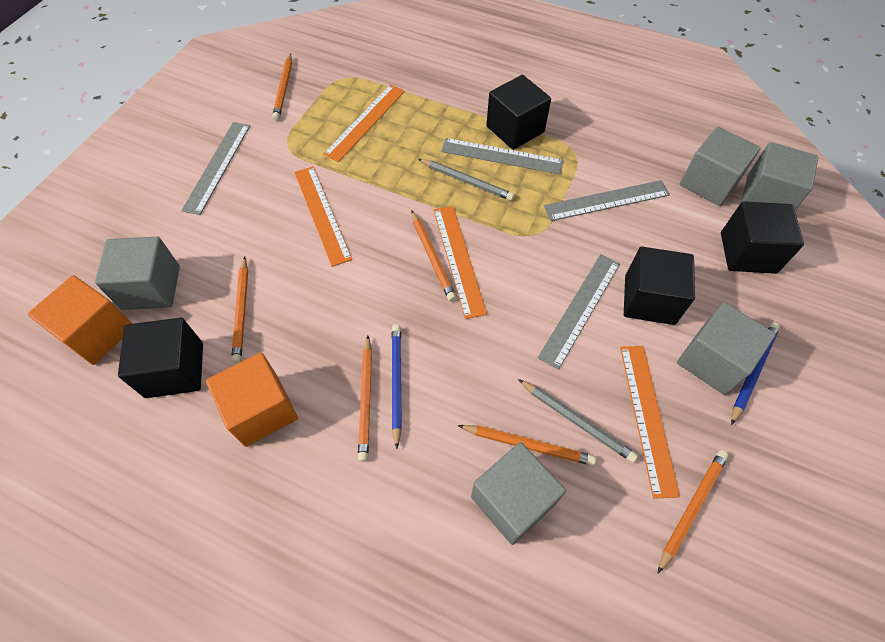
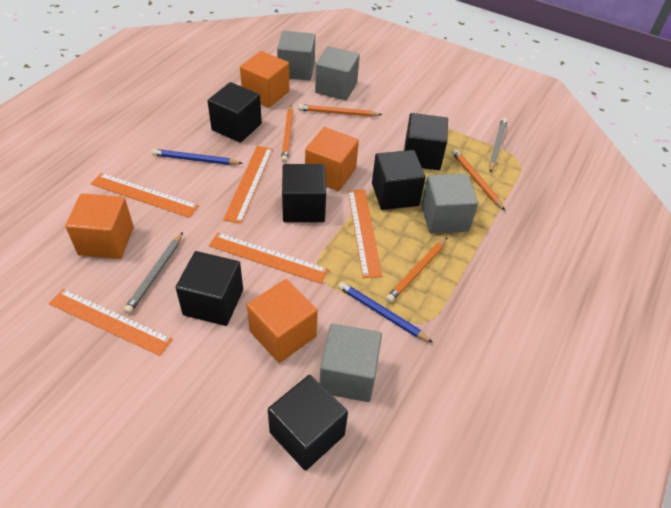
black cube: [118,318,203,398] [486,75,551,150] [624,247,695,325] [721,201,804,274] = 4 -> [176,251,243,326] [208,82,262,143] [268,375,348,471] [282,164,326,222] [372,150,426,210] [404,113,448,170] = 6
grey cube: [95,236,180,310] [471,442,566,545] [677,302,776,395] [680,127,760,206] [741,142,819,210] = 5 -> [277,31,315,81] [315,46,360,100] [320,323,382,402] [421,174,478,234] = 4
grey ruler: [181,122,250,215] [441,138,564,174] [538,254,620,370] [544,180,670,221] = 4 -> none = 0
orange cube: [28,275,133,365] [206,353,298,447] = 2 -> [65,193,134,259] [240,51,289,108] [247,279,318,363] [305,127,359,191] = 4
orange pencil: [231,256,248,364] [272,53,292,121] [358,336,372,462] [411,210,456,301] [458,425,596,466] [657,450,729,574] = 6 -> [281,105,293,163] [298,104,382,117] [386,238,447,303] [452,149,505,210] = 4
orange ruler: [294,166,352,267] [323,85,405,162] [433,206,487,319] [620,346,680,499] = 4 -> [49,289,173,356] [91,173,199,218] [209,233,328,284] [223,146,273,224] [348,189,382,278] = 5

